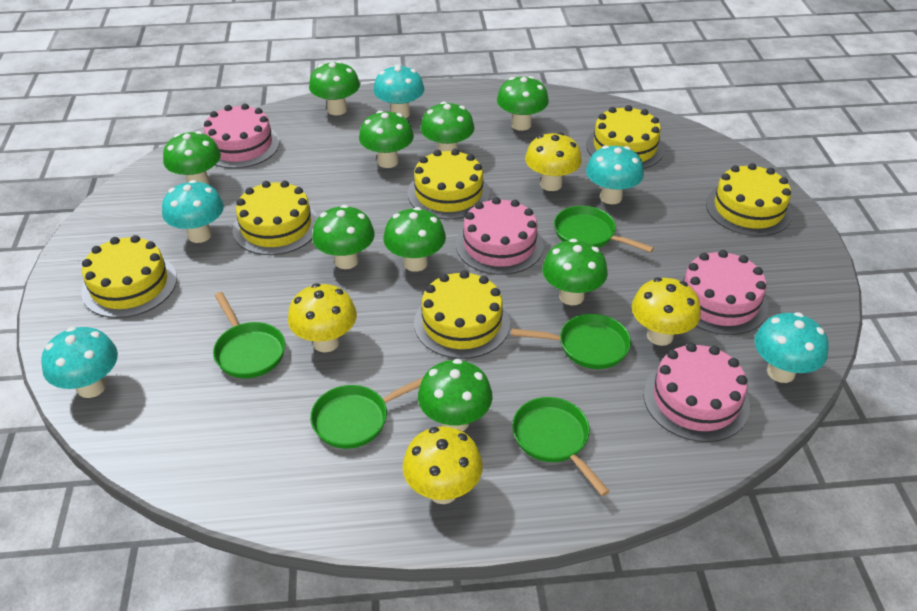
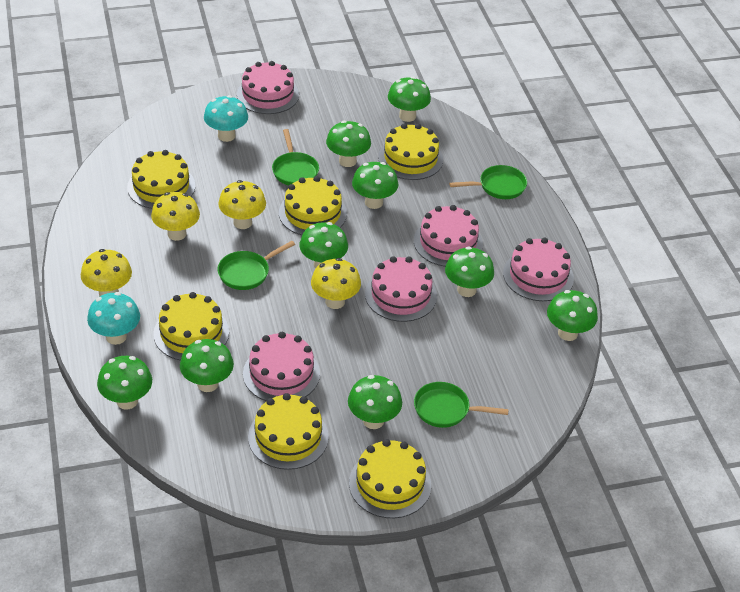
green pan: [213,292,285,379] [310,377,423,449] [511,314,631,369] [512,397,610,496] [554,206,654,253] = 5 -> [218,241,295,290] [272,129,319,185] [414,382,509,428] [449,165,527,199] = 4
pink cake: [204,104,280,169] [456,197,544,275] [643,343,750,442] [679,250,768,335] = 4 -> [237,61,299,114] [243,332,320,401] [365,256,437,322] [414,205,483,267] [503,237,574,301] = 5
turquoise mushroom: [41,327,118,398] [162,180,224,243] [373,65,424,118] [586,145,644,204] [755,312,829,383] = 5 -> [87,292,140,345] [204,95,248,142] = 2

